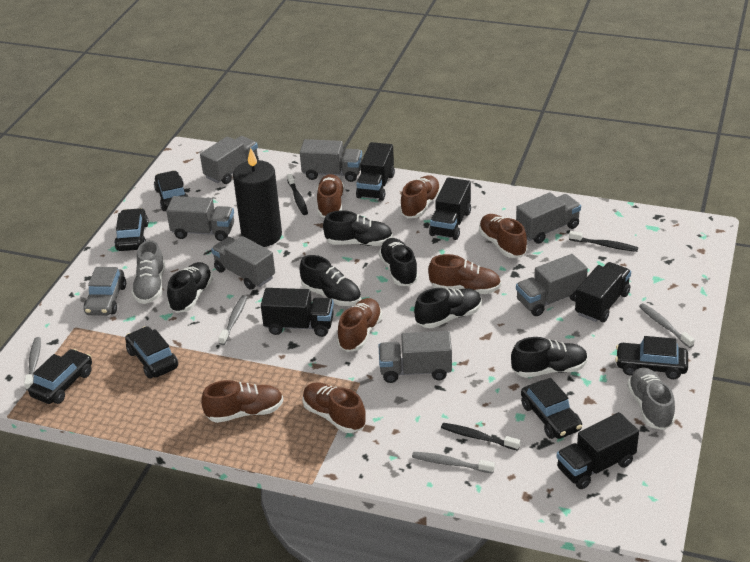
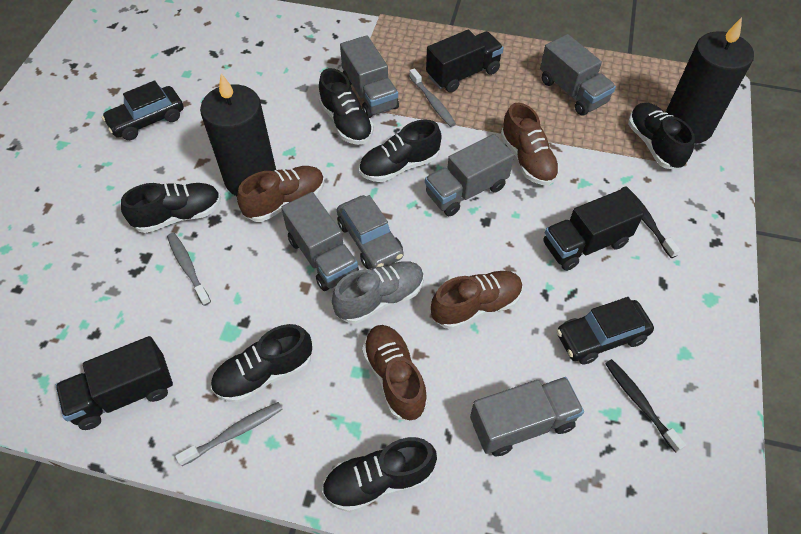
black candle: [233,148,282,247] = 1 -> [200,73,276,196] [665,17,754,144] = 2
black car: [28,349,92,404] [114,208,149,251] [125,326,178,378] [154,171,188,211] [521,378,582,439] [615,336,688,379] = 6 -> [102,81,184,140] [557,297,654,365] = 2
black toothbrush: [287,173,308,215] [441,423,520,451] [569,231,638,252] = 3 -> [605,359,686,453] [621,186,680,258] = 2
black truck: [261,288,334,337] [356,142,395,201] [429,177,471,240] [557,412,639,489] [575,262,631,322] = 5 -> [55,336,173,430] [426,30,504,93] [543,189,644,271] = 3
brown shoe: [201,380,283,423] [302,382,366,433] [317,174,344,218] [337,298,382,352] [400,175,441,218] [428,254,501,294] [479,214,527,258] = 7 -> [237,166,325,222] [362,325,428,421] [431,271,523,330] [501,103,560,185] = 4
grey shoe: [132,240,165,304] [627,368,675,430] = 2 -> [332,261,424,324] = 1
grey toothbrush: [24,337,41,391] [218,295,247,345] [412,452,495,473] [639,303,695,348] = 4 -> [167,233,211,306] [175,402,283,466] [409,68,456,127] = 3
grey truck: [166,196,234,241] [200,136,259,184] [211,236,275,290] [300,139,362,182] [379,331,452,383] [516,192,581,244] [516,254,588,316] = 7 -> [281,192,359,291] [340,35,399,118] [425,134,514,216] [470,377,584,456] [540,34,616,116] = 5

